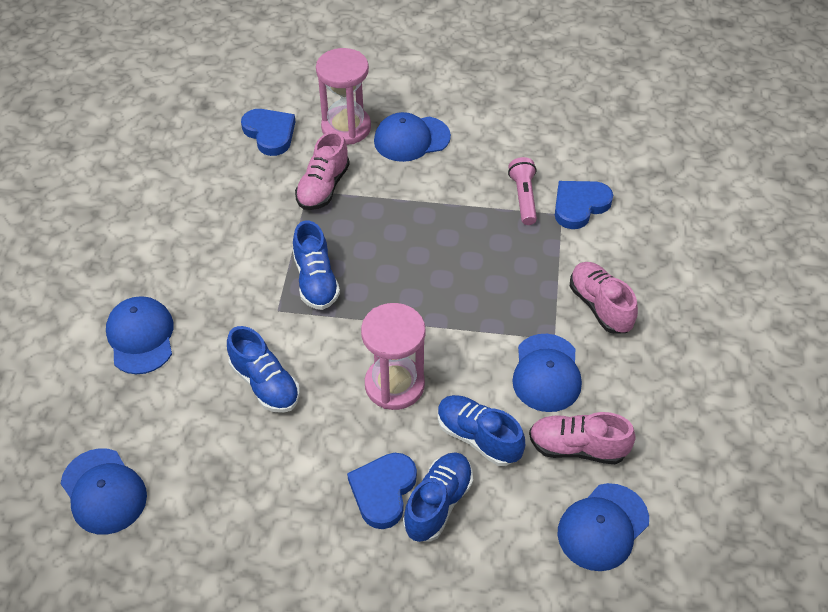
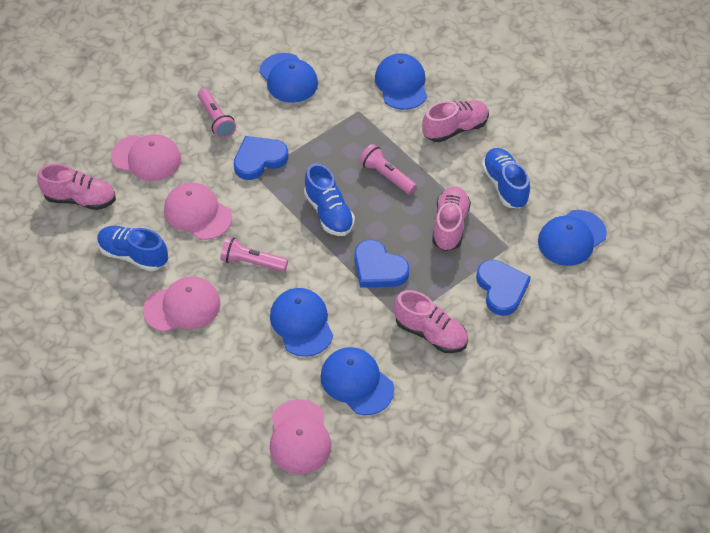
blue shoe: [227,326,300,413] [293,221,340,310] [403,452,473,542] [438,395,525,466] = 4 -> [97,226,168,271] [304,163,355,236] [482,148,530,208] = 3
pink cap: none = 0 -> [111,134,181,181] [143,276,221,332] [164,183,232,240] [270,399,331,474] = 4
pink flashlight: [508,157,537,225] = 1 -> [198,88,236,138] [220,237,288,272] [359,144,417,195] = 3
pink hourglass: [316,48,371,145] [361,303,426,410] = 2 -> none = 0
pink shoe: [295,131,350,210] [529,412,636,464] [570,262,638,334] = 3 -> [37,164,116,210] [394,290,468,353] [422,100,489,142] [432,186,471,251] = 4

